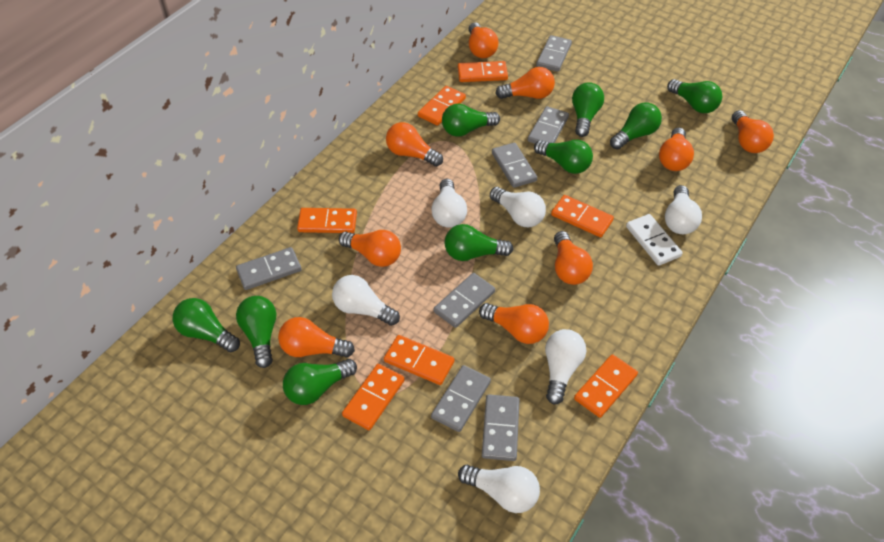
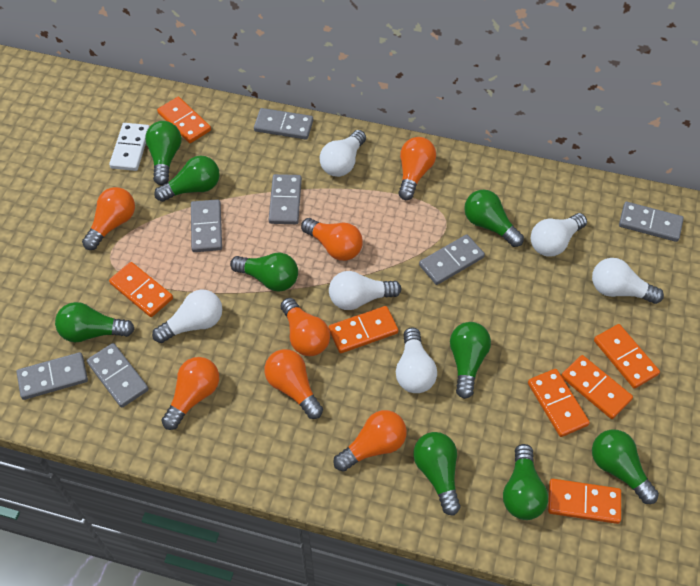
orange light bulb: [278,317,355,358] [339,230,401,267] [386,122,443,167] [469,23,498,58] [479,303,549,344] [495,67,555,99] [554,231,593,285] [659,128,694,171] [732,110,774,153] = 9 -> [82,187,135,250] [161,357,219,430] [264,349,323,419] [281,298,330,356] [301,218,363,261] [333,410,407,472] [398,137,436,200] = 7

